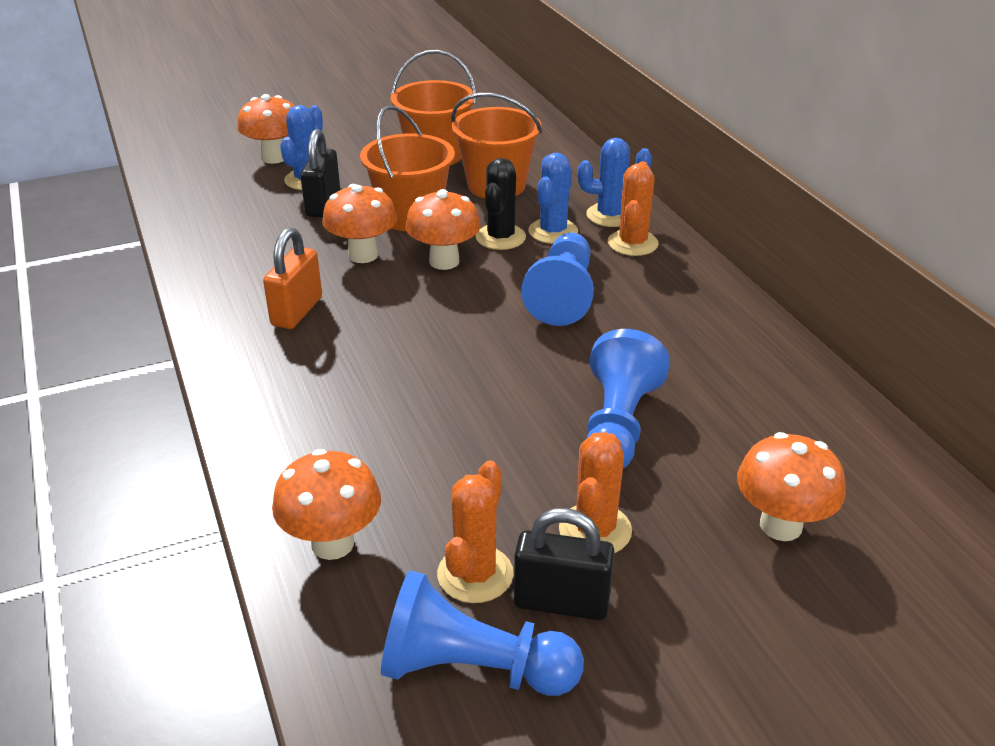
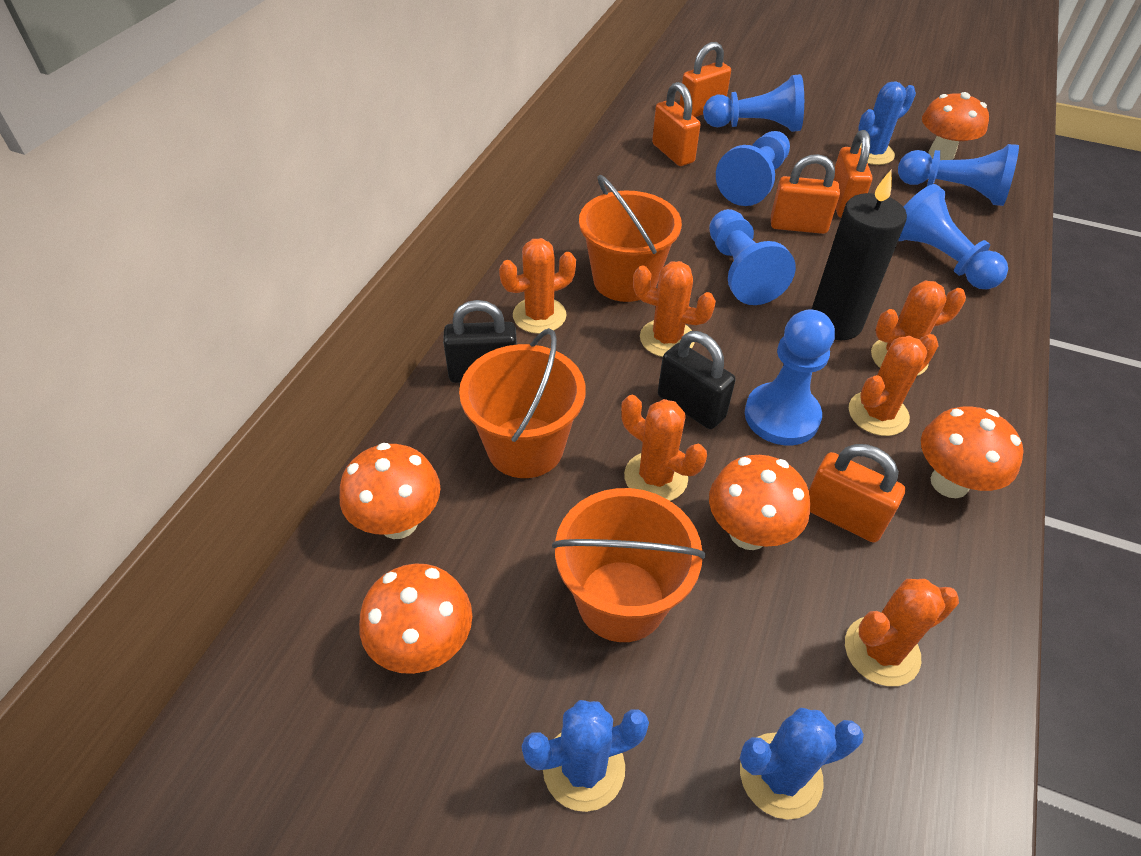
black cactus: [476,158,526,250] = 1 -> none = 0
black candle: none = 0 -> [811,170,907,340] = 1
blue pawn: [381,570,584,696] [521,233,594,326] [586,329,670,468] = 3 -> [703,74,804,132] [709,209,796,305] [716,131,790,206] [745,310,835,445] [898,144,1019,206] [898,184,1008,289] = 6
orange cactus: [437,460,514,603] [559,432,632,554] [608,161,659,256] = 3 -> [499,238,576,334] [621,395,707,501] [633,261,716,357] [845,579,959,686] [849,334,939,436] [871,280,966,376] = 6
orange padlock: [263,227,322,329] = 1 -> [652,82,701,166] [679,42,731,117] [771,154,840,234] [809,444,905,543] [833,130,872,218] = 5

